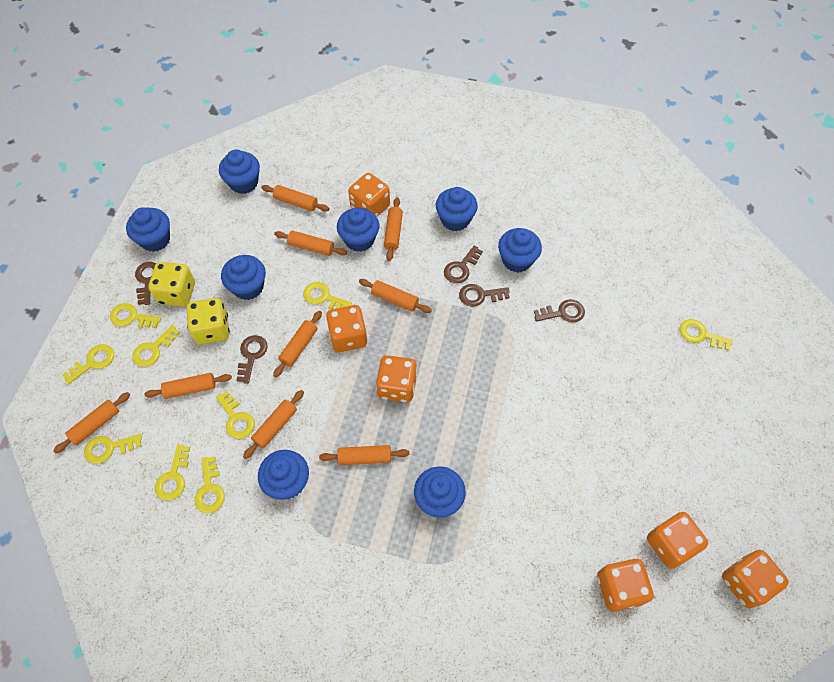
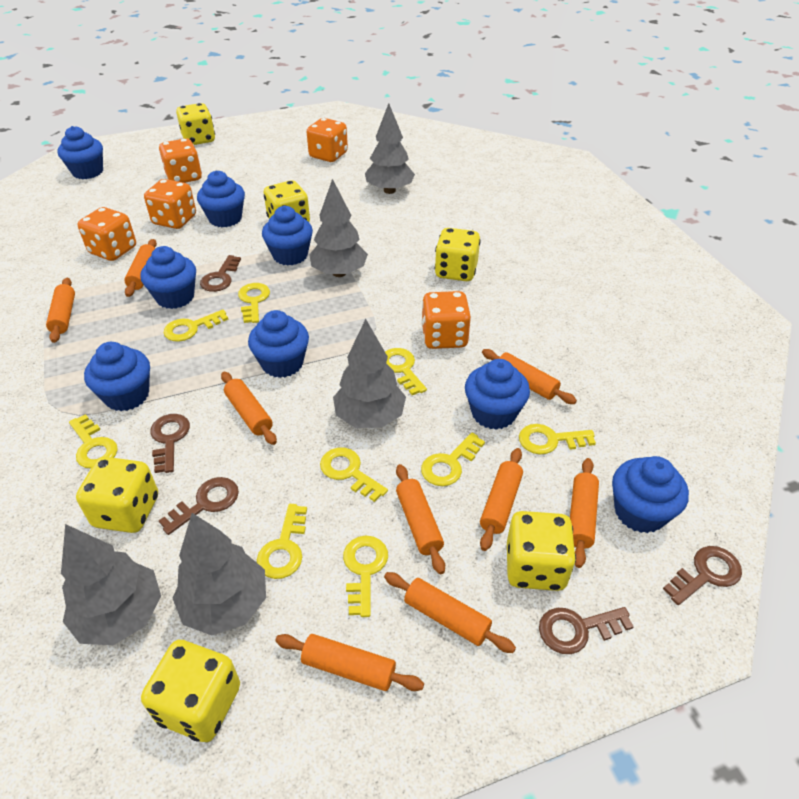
grey tree: none = 0 -> [61,524,161,645] [173,513,266,635] [309,179,368,277] [333,319,406,428] [365,103,415,194] = 5
orange dice: [326,305,368,352] [348,173,390,217] [376,355,417,403] [597,559,654,612] [647,512,708,569] [722,550,789,608] = 6 -> [78,207,136,261] [144,179,196,229] [159,138,202,183] [307,118,348,162] [421,291,471,349] = 5
yellow dice: [149,262,195,307] [187,298,230,345] = 2 -> [76,457,158,533] [141,640,240,742] [176,103,215,145] [264,180,310,222] [435,228,481,281] [507,511,576,591] = 6

